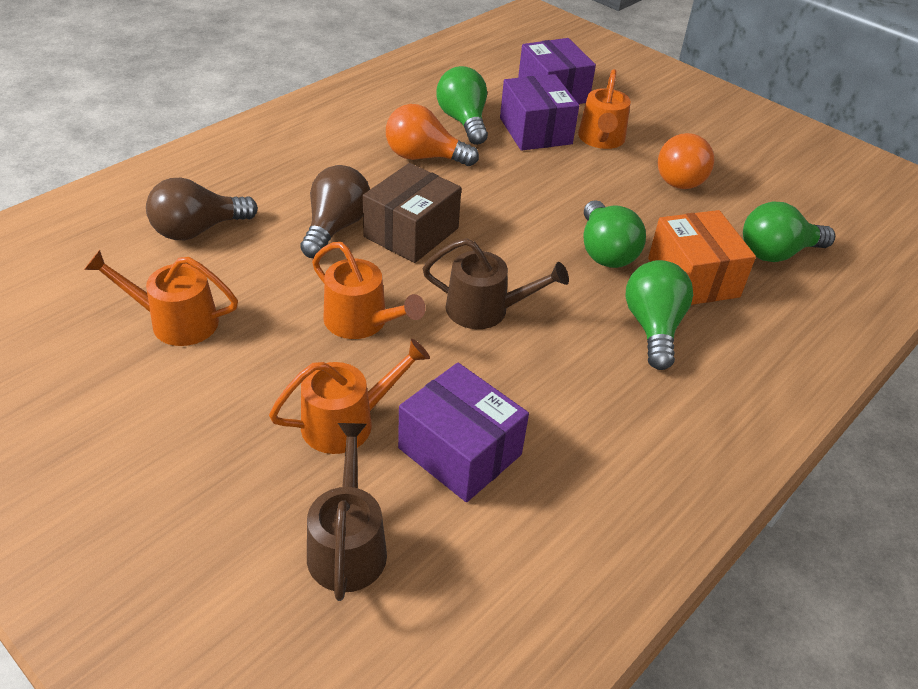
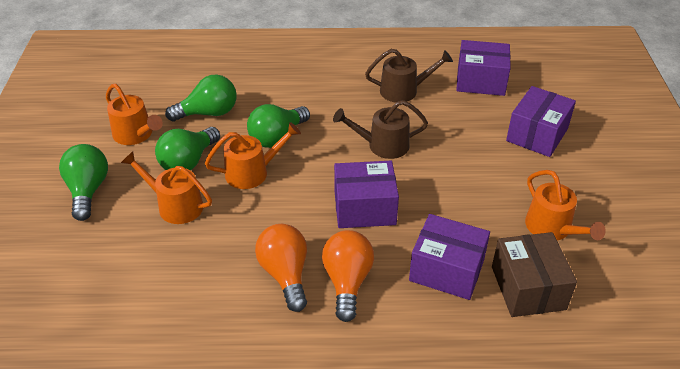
brown light bulb: [146,178,258,240] [300,165,370,258] = 2 -> none = 0
orange box: [648,210,756,305] = 1 -> none = 0
purple box: [398,363,529,502] [500,74,579,151] [518,38,596,104] = 3 -> [334,161,399,228] [409,214,490,300] [456,40,511,96] [506,86,576,157] = 4

